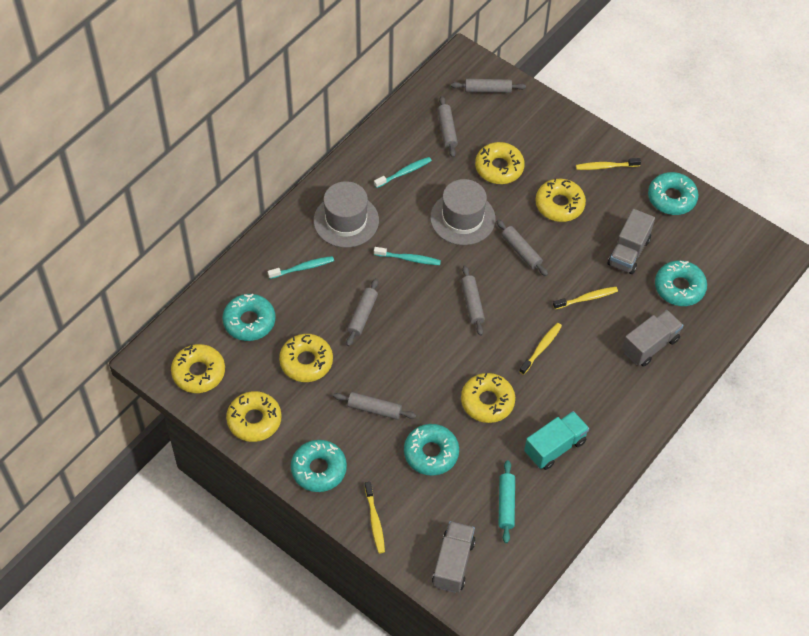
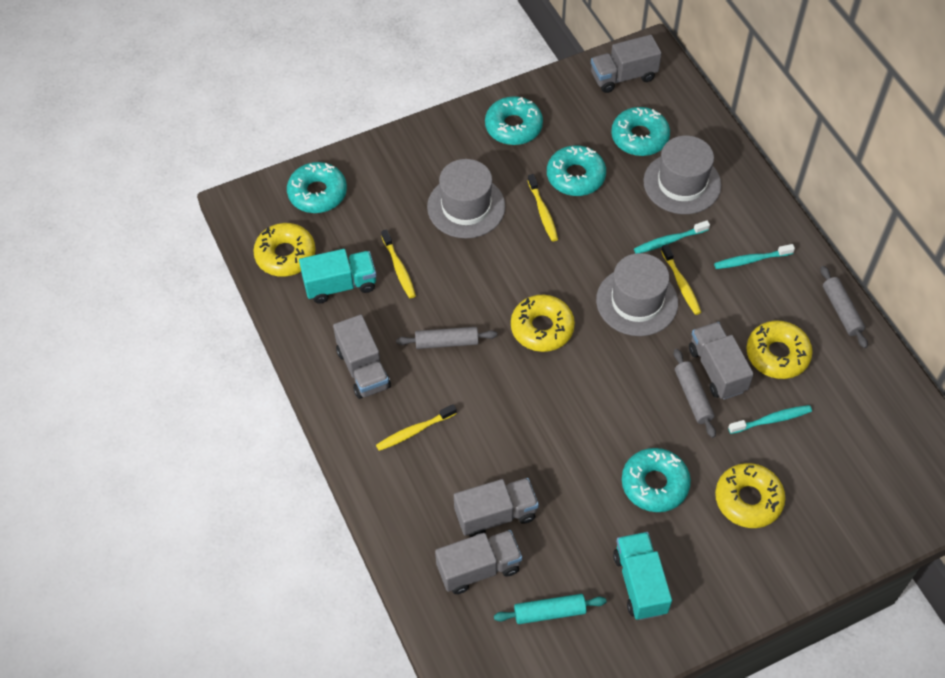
grey hat: [314,181,379,248] [430,179,496,245] = 2 -> [427,159,505,238] [596,253,678,336] [643,136,721,214] = 3
grey rolling pin: [333,392,416,420] [346,278,379,346] [437,96,458,157] [451,79,526,93] [461,265,485,336] [496,220,548,276] = 6 -> [396,327,497,349] [674,349,716,438] [820,266,868,348] = 3
grey truck: [432,521,475,593] [608,209,655,274] [622,310,683,367] = 3 -> [333,315,391,399] [435,530,522,594] [454,478,539,537] [591,35,662,93] [689,322,754,400] = 5
turquoise truck: [524,411,589,470] = 1 -> [299,249,376,304] [613,532,672,620] = 2
yellow donut: [171,344,225,393] [226,391,282,442] [279,334,333,382] [461,373,515,423] [475,142,525,184] [535,178,586,222] = 6 -> [253,223,316,277] [511,295,575,352] [715,463,786,528] [747,321,813,379] = 4

